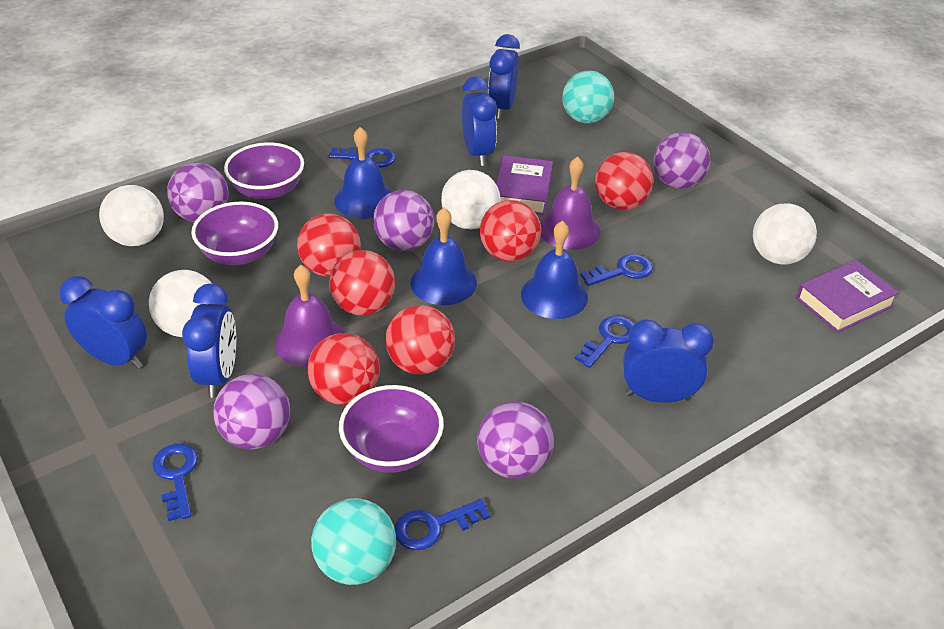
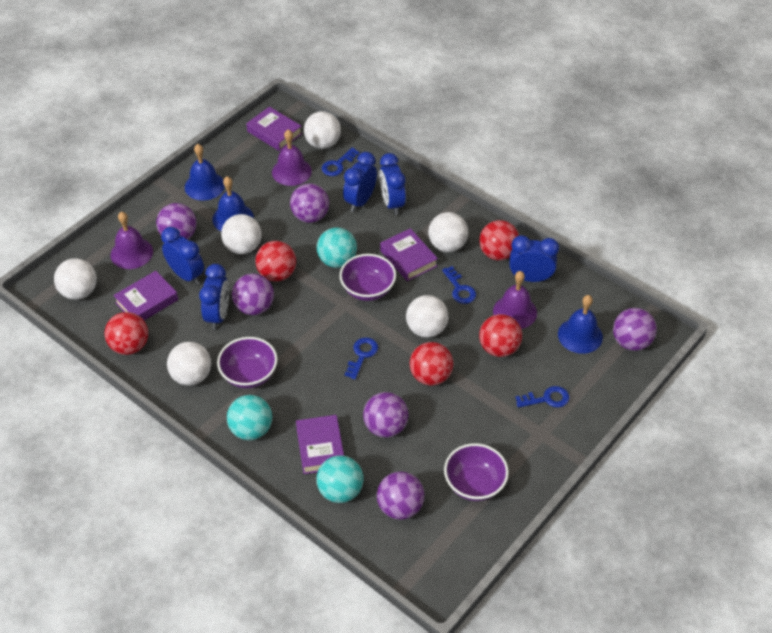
blue key: [152,443,198,521] [329,147,396,168] [395,499,490,550] [575,316,634,368] [580,254,653,286] = 5 -> [322,147,360,176] [344,337,378,379] [442,266,476,304] [515,386,570,408] = 4
purple ball: [167,163,229,222] [213,374,290,450] [373,190,434,251] [477,401,554,479] [653,132,710,189] = 5 -> [156,203,196,240] [232,273,274,315] [290,183,329,223] [363,392,408,438] [377,471,424,520] [613,308,657,351] = 6
purple bell: [274,265,345,367] [540,156,600,250] = 2 -> [111,211,153,269] [272,130,312,186] [493,271,537,329] = 3
purple book: [496,156,553,215] [796,260,899,333] = 2 -> [113,271,178,320] [246,107,302,151] [296,415,344,474] [380,228,438,281] = 4
red ball: [297,214,361,277] [307,333,380,405] [329,250,395,316] [385,305,455,375] [480,200,541,262] [595,152,653,210] = 6 -> [105,312,148,355] [255,241,296,282] [410,342,453,386] [479,220,519,260] [479,314,522,357] = 5
turquoise ball: [311,498,396,585] [562,71,614,123] = 2 -> [227,395,272,440] [316,455,364,503] [317,227,357,268] = 3
white ball: [99,185,164,246] [149,270,212,337] [441,170,500,229] [753,203,817,265] = 4 -> [54,258,97,300] [167,342,211,386] [221,214,262,254] [304,111,341,149] [406,295,448,338] [428,212,468,252] = 6

